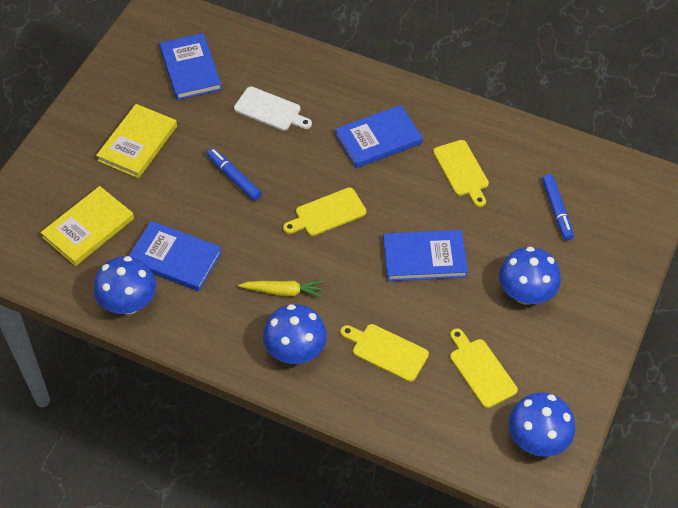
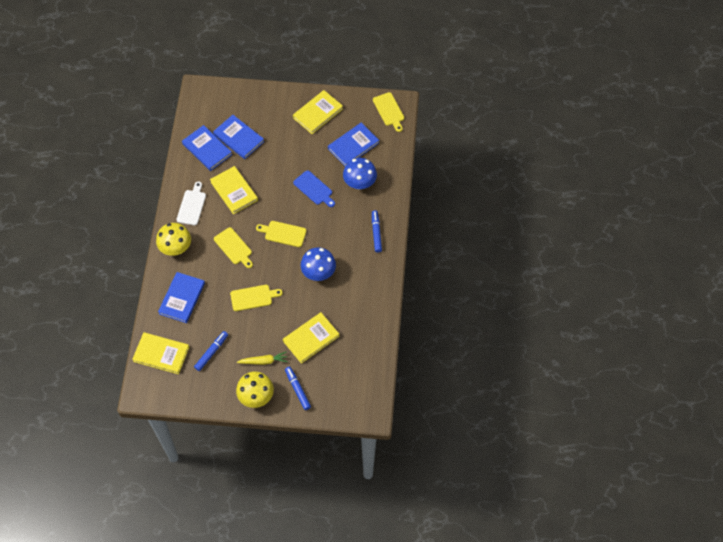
blue cutting board: none = 0 -> [293,170,335,207] = 1
blue marker: [207,148,262,201] [542,174,574,241] = 2 -> [194,331,228,371] [285,366,311,410] [372,210,382,252] = 3
blue mushroom: [94,256,156,314] [263,304,327,364] [499,247,561,305] [509,392,575,457] = 4 -> [300,247,336,281] [343,158,377,190] = 2
yellow book: [40,186,134,266] [96,104,177,178] = 2 -> [132,332,189,374] [210,166,258,214] [283,312,340,364] [293,90,343,134] = 4
yellow mushroom: none = 0 -> [156,223,191,256] [236,372,274,408] = 2

